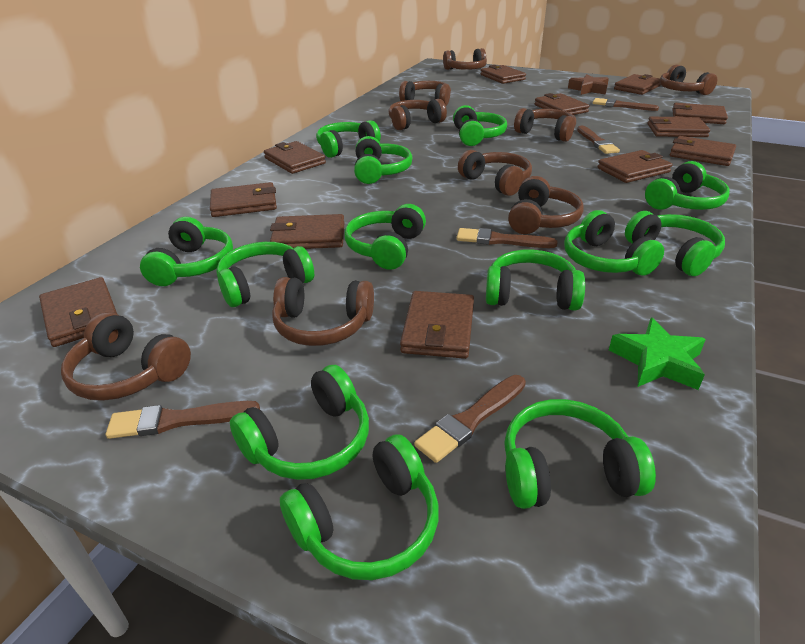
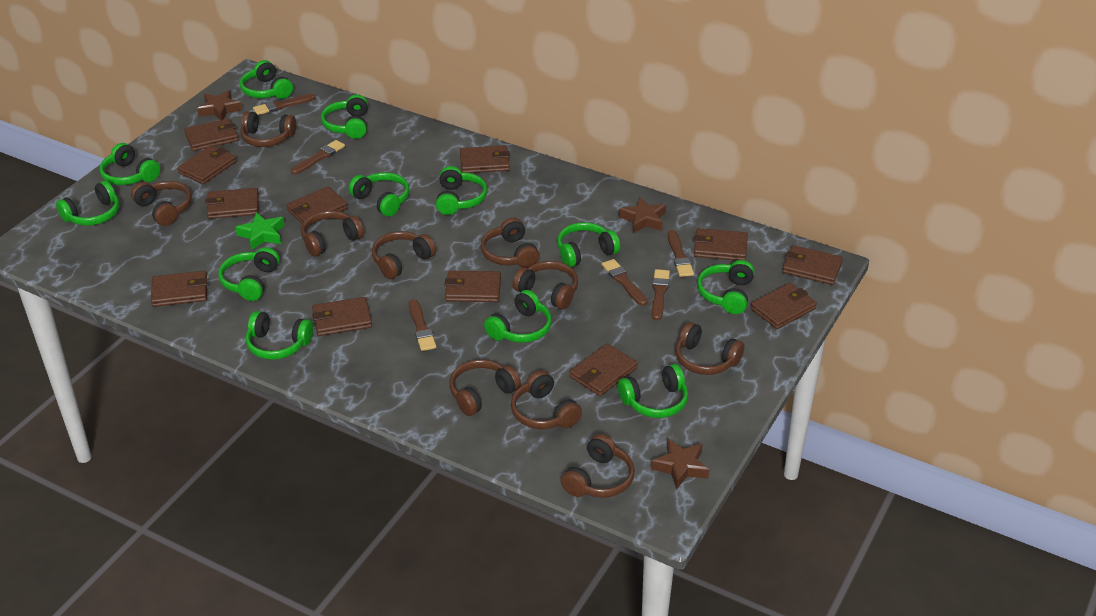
brown brush: [106,401,260,439] [414,375,526,463] [457,228,558,248] [577,126,620,154] [593,98,659,111] = 5 -> [253,94,315,115] [291,140,345,174] [409,299,436,351] [602,259,647,306] [652,269,670,321] [668,230,694,277] = 6
brown headphones: [61,312,191,401] [272,277,374,346] [388,99,447,130] [399,81,451,106] [443,48,487,70] [458,150,532,196] [508,176,584,234] [514,108,576,142] [660,65,717,95] = 9 -> [131,181,192,226] [240,111,296,147] [301,211,364,256] [372,231,436,279] [449,359,521,416] [480,218,540,268] [511,370,582,429] [512,261,578,310] [561,434,635,498] [675,322,745,375] = 10
brown star: [568,74,609,95] = 1 -> [197,90,242,120] [619,197,666,233] [651,438,709,490] = 3
green headphones: [140,217,233,286] [216,242,314,307] [230,365,369,480] [280,434,439,580] [316,120,381,158] [345,204,426,270] [354,136,412,184] [453,105,507,146] [486,250,585,311] [504,399,656,509] [564,210,664,276] [625,211,725,276] [645,161,730,210] = 13 -> [56,181,120,226] [100,143,160,185] [219,247,280,301] [240,60,293,99] [246,311,313,360] [321,94,368,139] [349,172,410,217] [436,166,487,215] [484,290,552,343] [557,222,620,267] [618,364,688,418] [697,260,755,314] = 12

